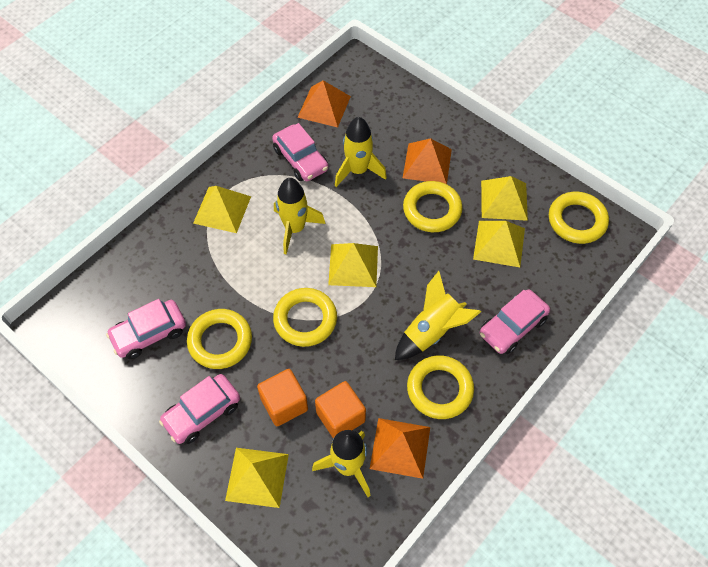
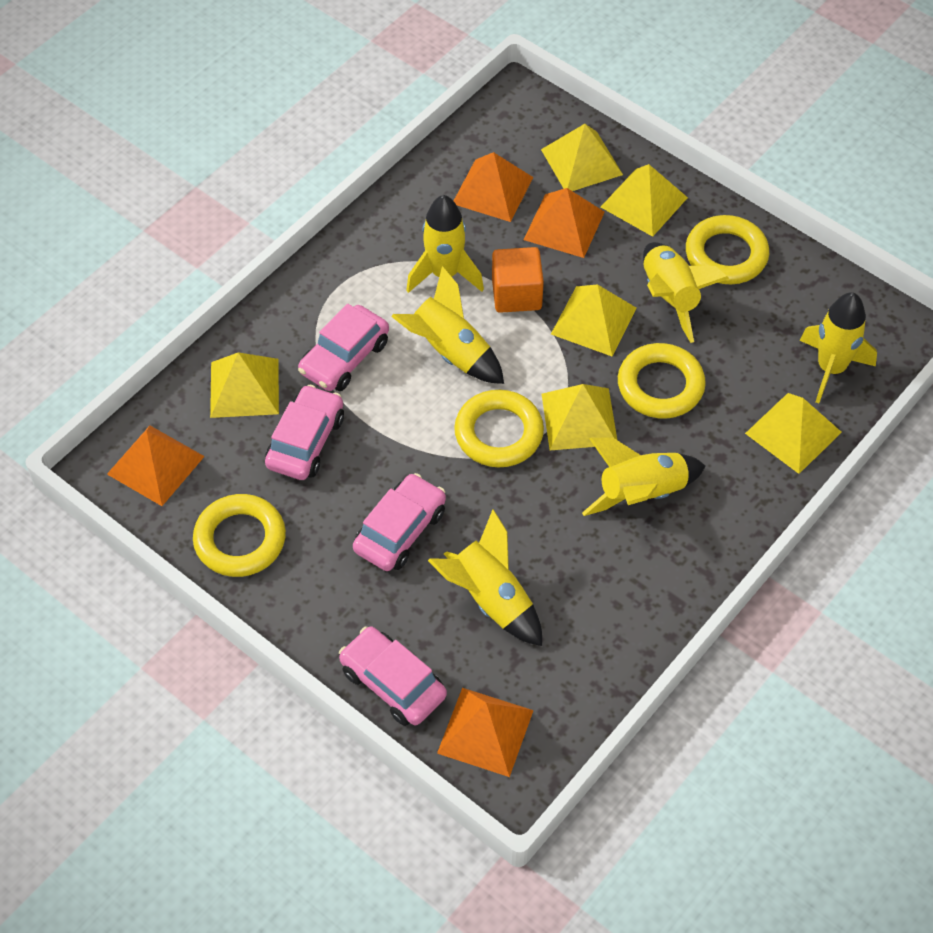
orange cube: [257,369,308,426] [315,381,366,438] = 2 -> [492,247,544,313] = 1
orange pyramid: [297,81,351,128] [370,418,430,479] [403,138,452,184] = 3 -> [107,426,205,506] [437,688,534,777] [454,152,533,222] [524,188,605,258] = 4
yellow pyramid: [193,186,251,233] [225,448,289,508] [328,243,378,287] [473,221,525,267] [481,176,528,221] = 5 -> [210,352,279,418] [541,124,623,191] [542,384,617,450] [551,284,637,356] [601,164,688,237] [745,393,842,474] = 6
yellow ring: [187,309,252,369] [273,288,337,347] [403,181,463,232] [407,355,474,419] [549,192,609,244] = 5 -> [193,494,286,577] [454,390,544,467] [618,343,706,418] [686,215,769,284] = 4
yellow rocket: [274,178,325,255] [312,430,370,497] [335,117,387,187] [395,271,481,360] = 4 -> [391,266,504,384] [406,195,484,293] [428,509,542,646] [582,438,705,516] [643,242,729,343] [799,292,877,403] = 6

